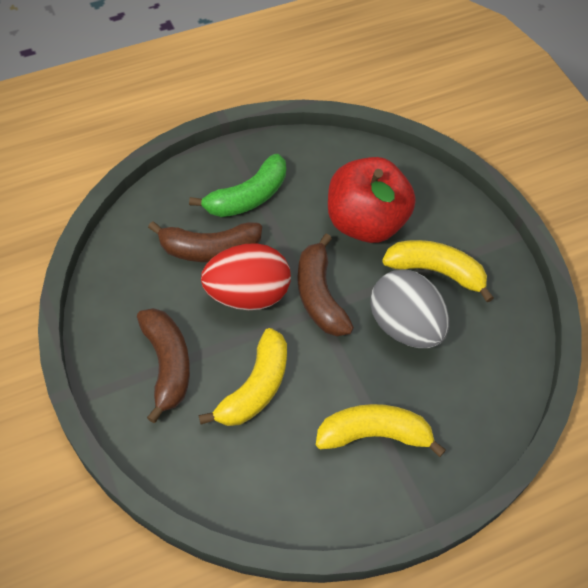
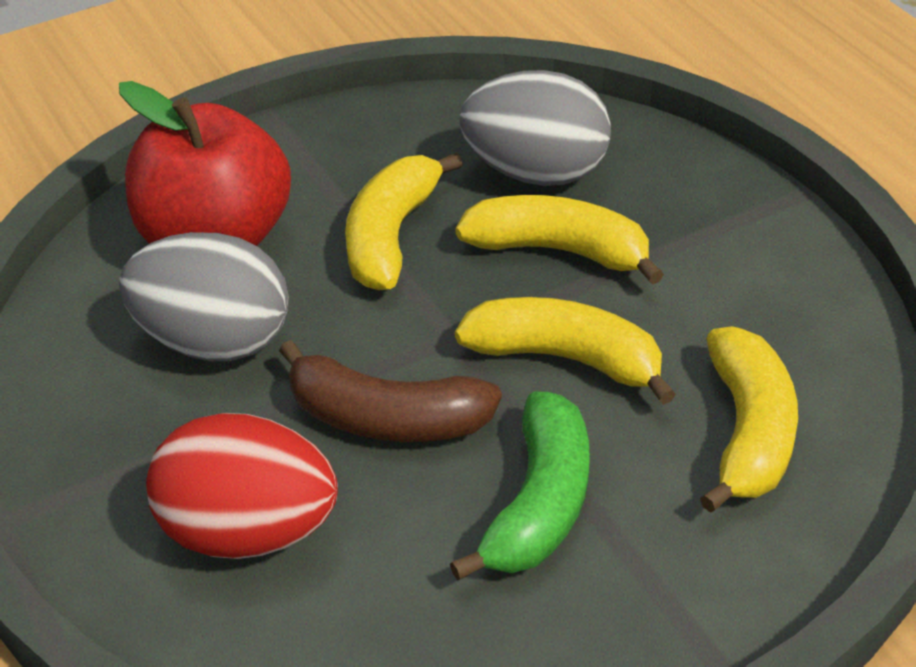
brown banana: [137,308,190,423] [148,221,262,262] [297,234,354,336] = 3 -> [279,340,502,442] = 1
grey egg: [370,269,449,348] = 1 -> [119,232,289,361] [459,70,611,186] = 2
yellow banana: [198,328,287,426] [316,404,446,457] [382,240,494,303] = 3 -> [345,152,463,290] [455,195,664,285] [455,297,676,405] [700,326,798,513] = 4

